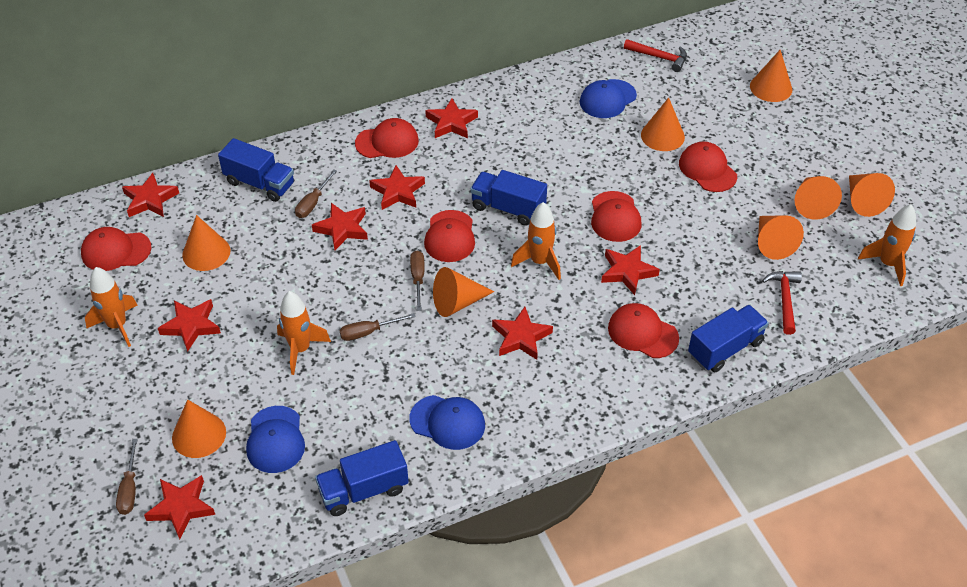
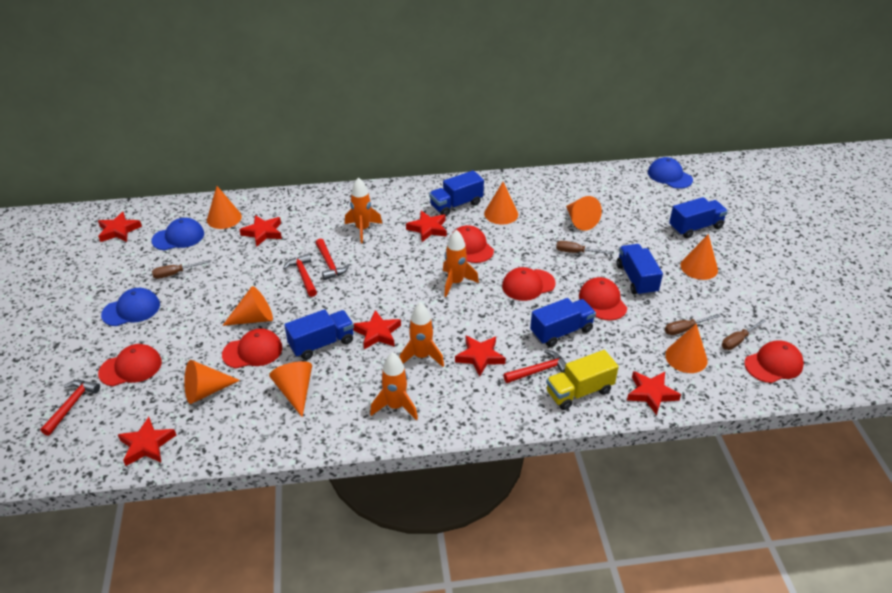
blue truck: [218,138,294,202] [315,440,409,516] [470,170,547,226] [688,305,769,372] = 4 -> [284,309,354,360] [429,170,484,216] [530,298,596,347] [617,244,663,296] [669,197,728,238] = 5
red hammer: [624,39,687,72] [762,271,802,335] = 2 -> [40,380,100,436] [283,254,317,297] [316,239,350,280] [503,350,567,383] = 4
red star: [122,173,179,217] [144,475,215,539] [158,299,221,352] [312,203,368,250] [369,165,425,210] [425,98,478,138] [492,307,553,360] [601,245,660,295] = 8 -> [98,212,142,242] [118,417,176,466] [239,215,282,247] [353,310,401,349] [406,211,447,242] [455,336,506,376] [627,371,681,415] = 7
yellow truck: none = 0 -> [546,350,619,410] = 1

